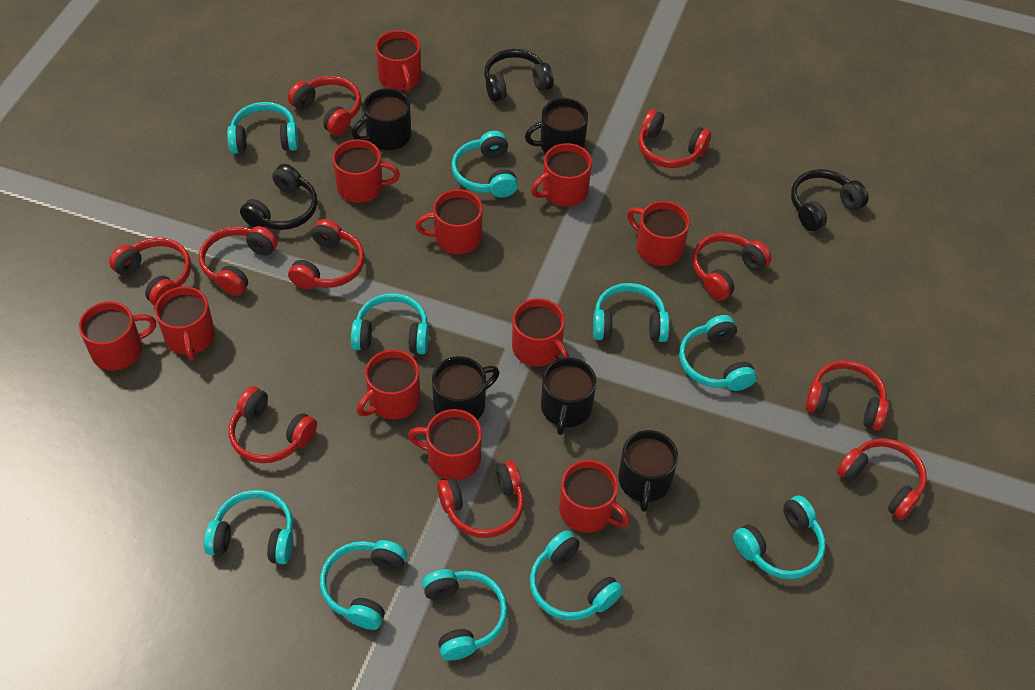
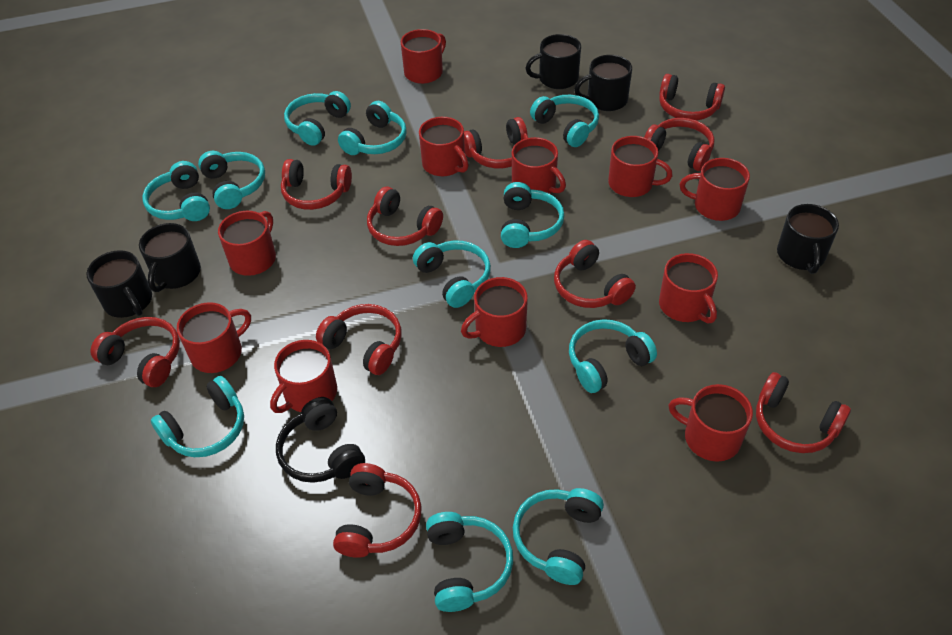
black headphones: [240,164,317,230] [484,49,554,102] [791,169,869,231] = 3 -> [276,397,365,483] = 1
turquoise headphones: [204,490,293,564] [227,102,298,154] [320,540,407,630] [351,293,429,354] [422,569,508,661] [452,131,518,198] [530,530,623,620] [593,283,670,342] [679,315,757,391] [733,495,826,579] = 10 -> [142,161,210,221] [151,376,244,457] [198,151,265,209] [284,91,351,146] [338,101,407,155] [413,240,491,308] [426,512,513,612] [501,182,564,248] [513,488,604,585] [530,95,599,147] [569,319,657,393] = 11

